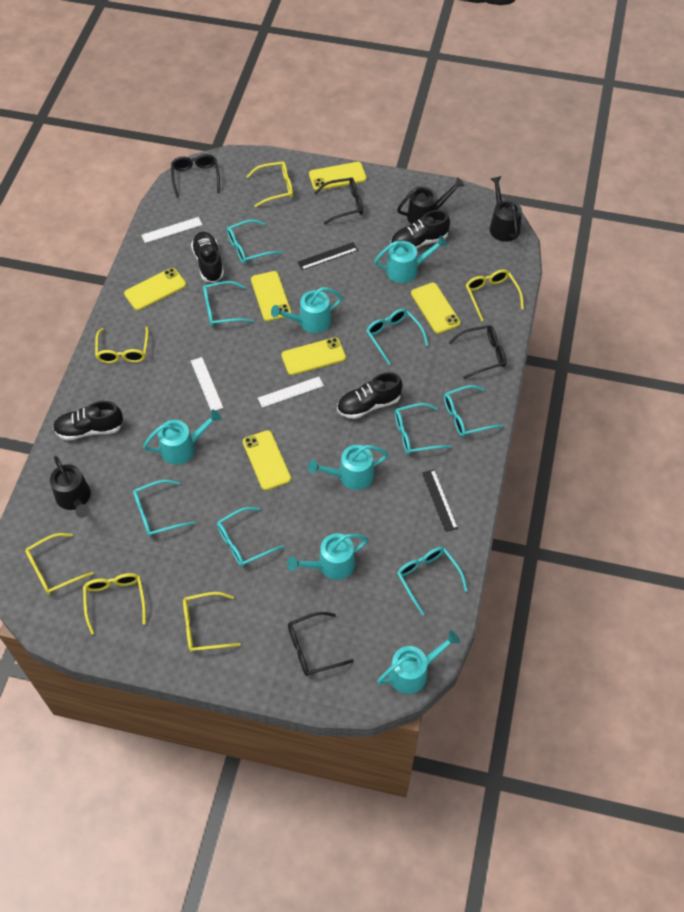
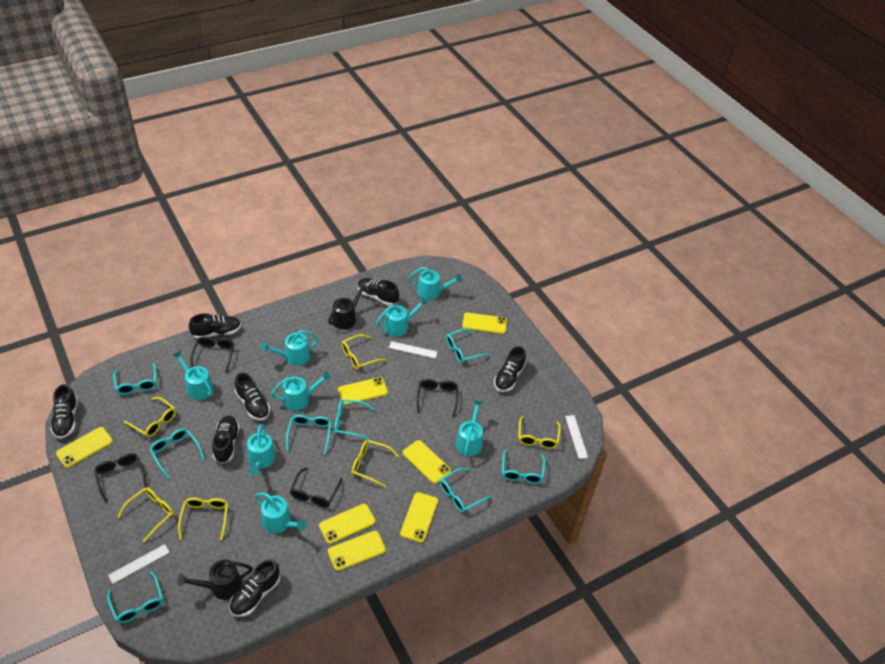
black ruler: [298,242,358,270] [422,469,458,532] = 2 -> none = 0
black shoe: [53,401,123,440] [191,232,224,283] [337,372,403,419] [391,210,450,249] = 4 -> [50,384,78,439] [189,313,241,339] [212,416,240,464] [229,559,280,617] [235,373,270,421] [358,278,399,306] [494,346,526,392] = 7
black watering can: [50,456,91,518] [397,177,465,224] [490,176,522,242] = 3 -> [177,560,253,600] [328,283,367,330] = 2
turquoise watering can: [143,410,221,465] [271,287,343,333] [287,533,368,580] [308,445,388,490] [374,235,447,283] [377,631,460,694] = 6 -> [173,350,214,400] [247,424,276,475] [255,493,307,533] [261,330,319,366] [271,371,331,411] [376,297,428,337] [408,267,462,300] [456,399,483,456] = 8
yellow phone: [124,268,186,310] [243,430,291,490] [251,271,291,321] [281,337,346,375] [309,162,367,190] [411,283,460,334] = 6 -> [56,427,113,468] [319,504,376,544] [328,531,386,571] [338,377,388,405] [400,492,438,543] [403,440,451,484] [462,312,507,334] = 7

